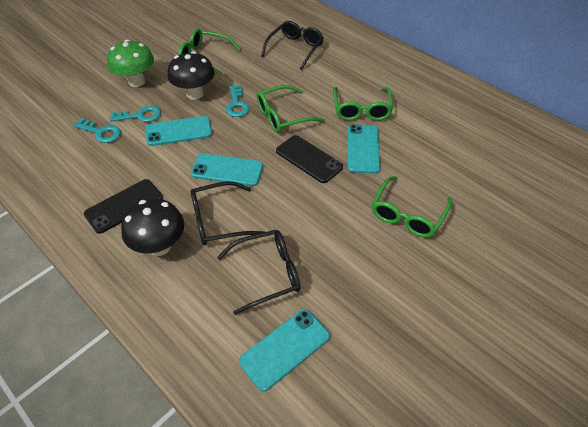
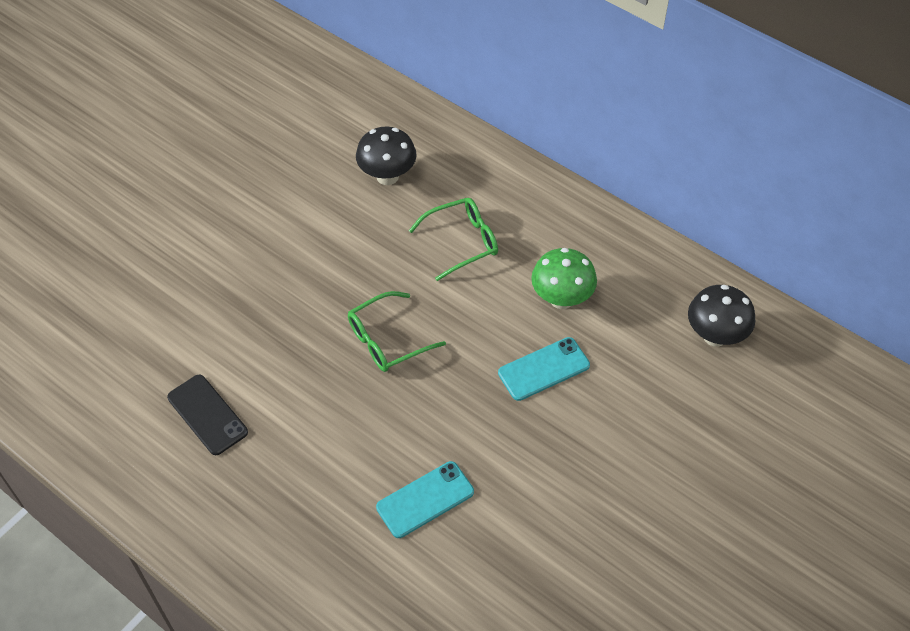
black glasses: [190,181,265,245] [217,230,300,315] [261,21,324,70] = 3 -> none = 0
black phone: [84,179,163,234] [276,135,343,183] = 2 -> [167,375,248,455] = 1
green glasses: [178,29,241,76] [257,85,325,133] [333,87,393,121] [372,176,452,238] = 4 -> [348,291,446,372] [409,198,498,281] = 2
turquoise key: [73,118,121,143] [110,106,161,122] [226,85,250,117] = 3 -> none = 0
turquoise phone: [146,116,212,146] [191,153,263,186] [239,309,330,391] [347,124,380,174] = 4 -> [376,461,474,538] [498,337,590,401] = 2

